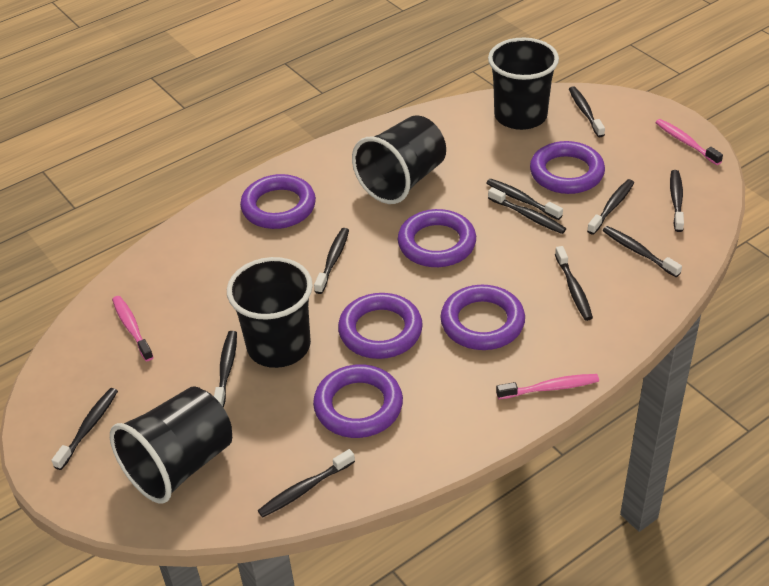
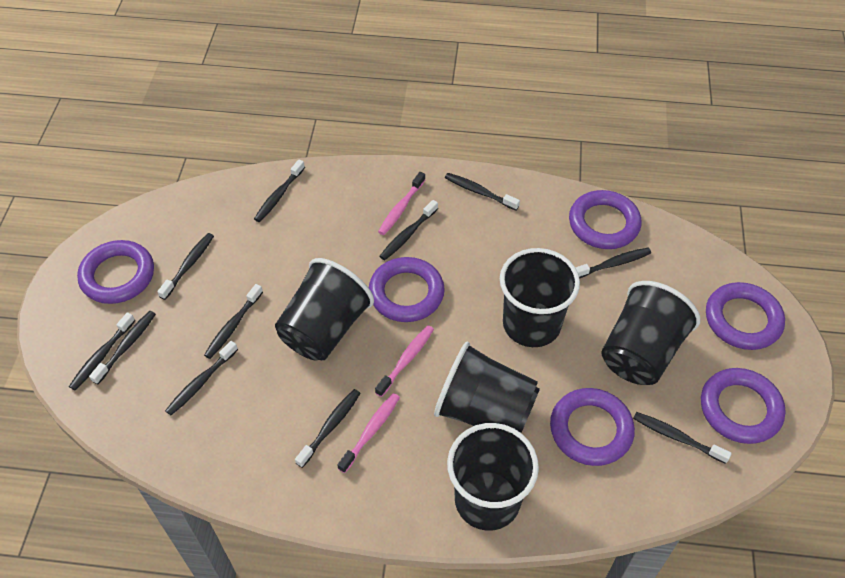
black cup: [110,386,232,504] [227,257,313,368] [352,115,446,204] [488,38,559,130] = 4 -> [275,258,374,361] [434,342,540,433] [447,423,539,531] [500,248,580,347] [601,281,700,385] = 5

